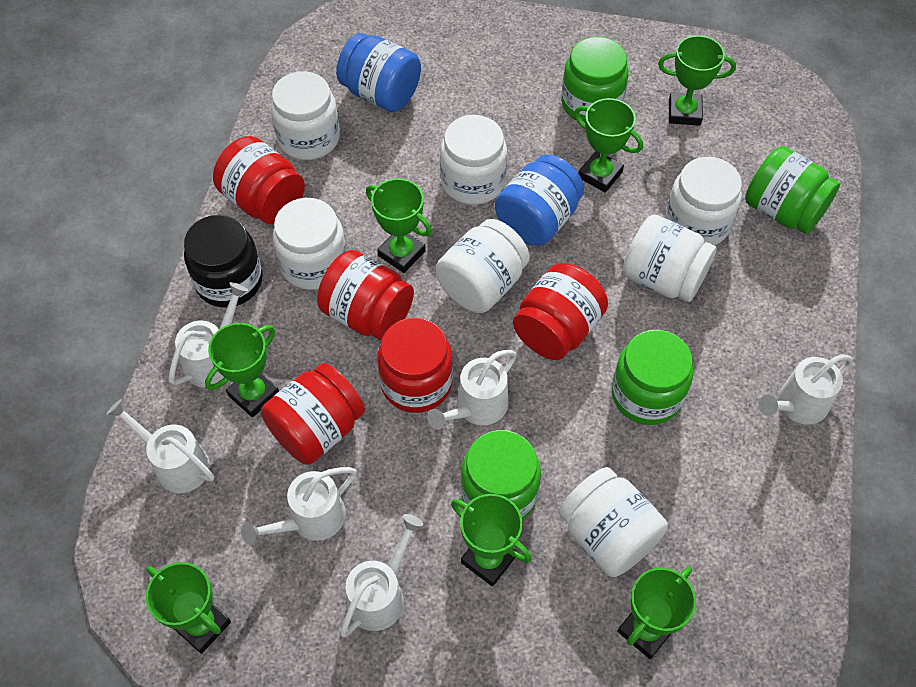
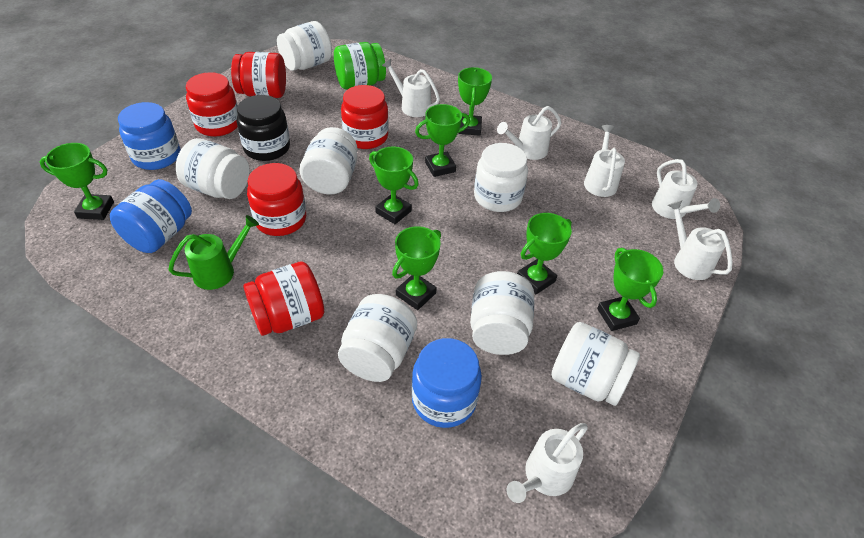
blue jar: [336,33,421,112] [495,154,584,246] = 2 -> [110,179,192,253] [118,102,180,170] [412,338,482,428] = 3
green jar: [461,430,541,520] [561,37,629,123] [612,330,693,425] [745,146,840,234] = 4 -> [334,42,386,90] = 1
green watering can: none = 0 -> [168,215,259,290] = 1

